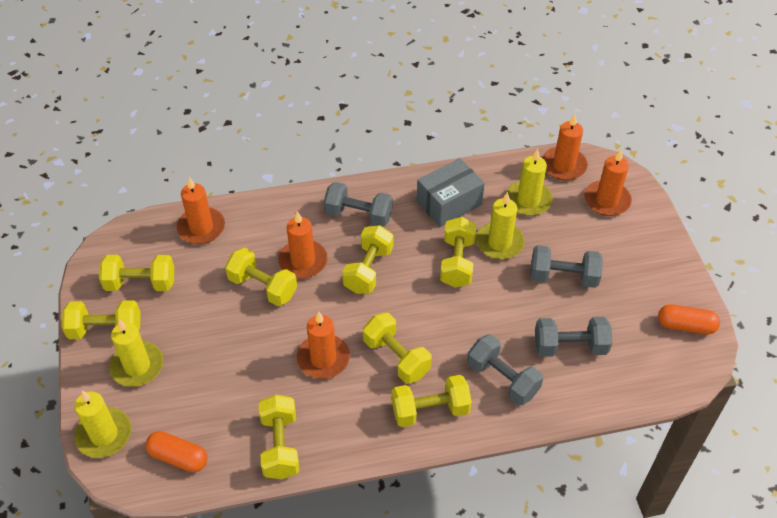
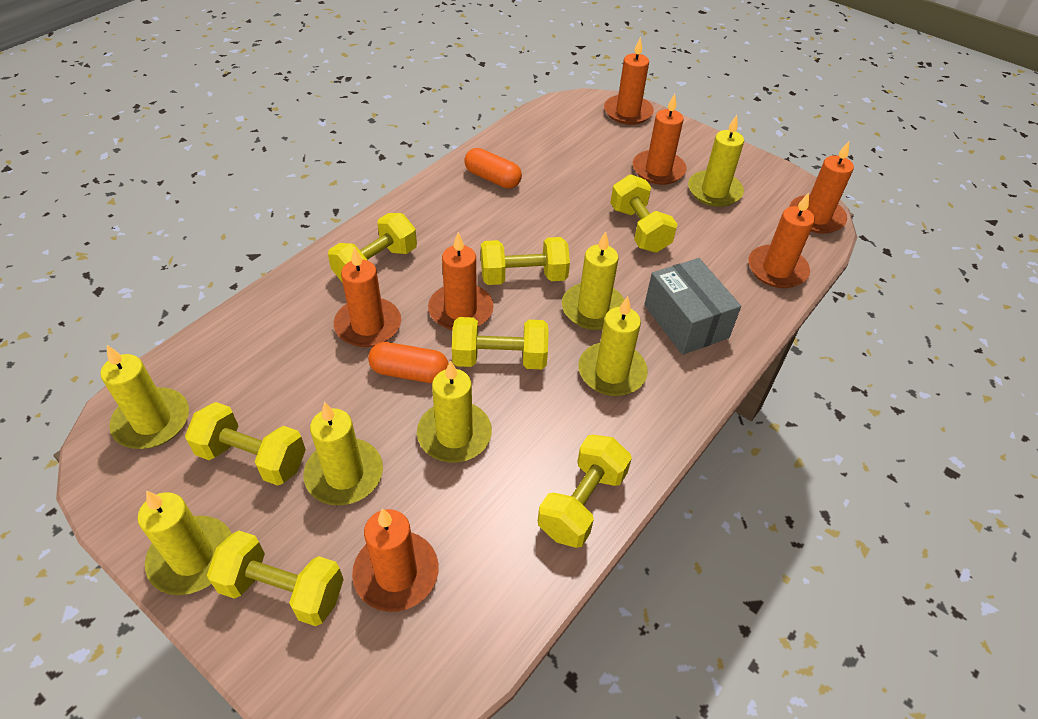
grey dumbbell: [323,182,393,227] [467,334,543,405] [531,245,603,288] [535,317,612,357] = 4 -> none = 0
orange candle: [177,177,225,244] [278,211,328,279] [297,312,350,379] [542,114,588,180] [584,149,632,216] = 5 -> [334,247,401,347] [352,508,439,612] [428,232,494,331] [604,37,654,125] [633,94,686,185] [748,193,815,288] [789,141,854,234] = 7
yellow candle: [74,390,131,458] [109,319,163,387] [476,192,525,259] [506,149,553,216] = 4 -> [100,345,189,449] [138,490,232,595] [304,402,383,505] [417,360,492,462] [562,231,624,330] [578,296,648,396] [688,115,744,207] = 7
yellow dumbbell: [62,300,140,339] [99,255,174,291] [225,248,297,306] [259,394,299,480] [342,225,394,294] [363,313,432,384] [391,375,472,427] [440,217,477,288] = 8 -> [185,402,306,486] [207,531,344,626] [328,213,417,283] [452,317,549,369] [481,237,570,285] [538,435,632,548] [610,174,677,253] = 7

